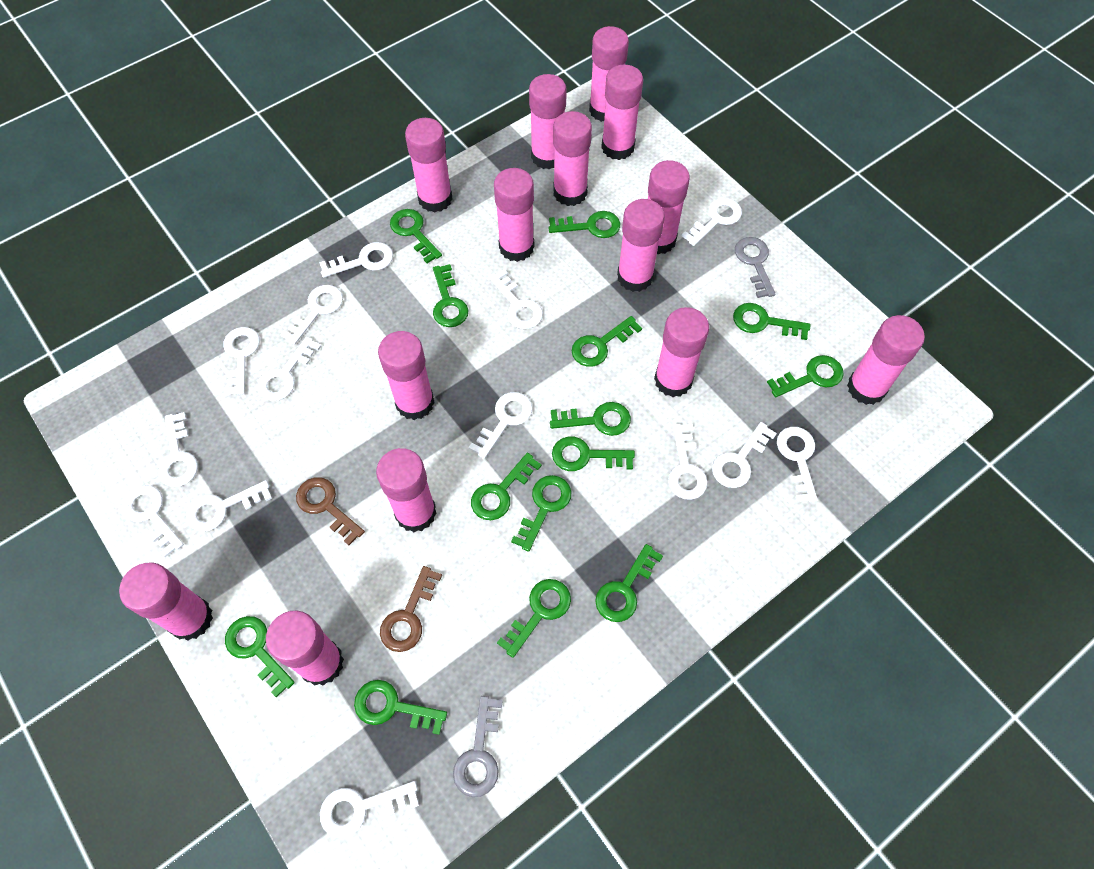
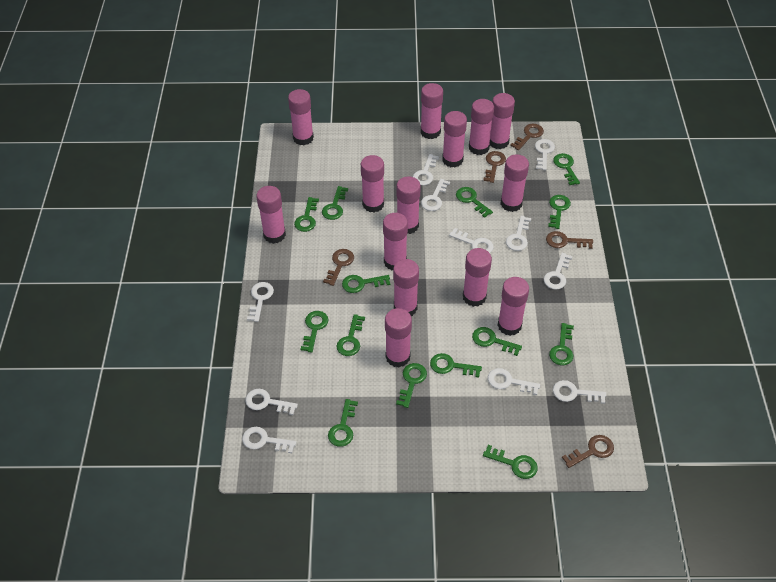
brown key: [296,477,365,545] [380,566,442,652] = 2 -> [323,249,354,286] [483,151,506,183] [511,124,544,150] [546,231,593,249] [562,435,614,468] = 5
grey key: [453,696,502,797] [735,237,776,298] = 2 -> none = 0
white key: [122,485,184,557] [158,412,198,487] [186,480,272,532] [223,327,260,395] [257,337,322,401] [280,285,343,345] [319,242,393,278] [320,781,419,838] [469,392,533,459] [489,269,543,329] [668,424,708,500] [682,198,742,246] [712,422,777,488] [777,427,818,503] = 14 -> [242,427,296,453] [245,389,298,415] [247,282,274,322] [413,154,439,185] [421,179,450,211] [449,228,494,253] [488,368,540,395] [506,216,531,251] [535,139,555,170] [544,253,573,289] [553,380,606,404] = 11

